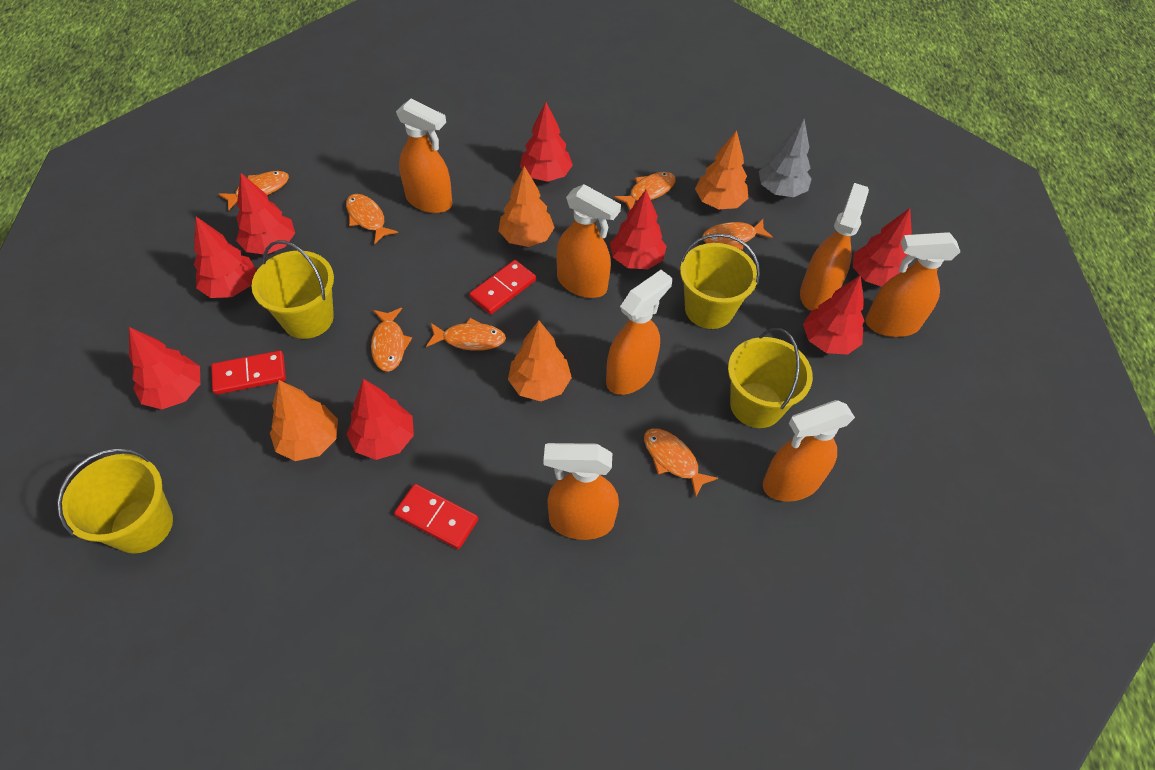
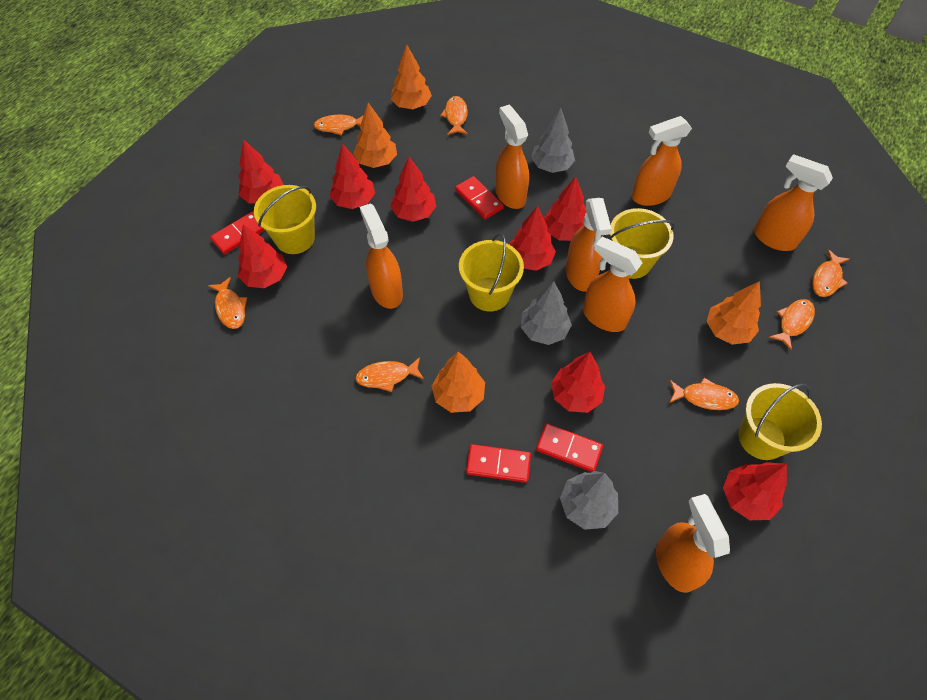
grey tree: [759,119,812,197] = 1 -> [521,281,572,345] [531,107,575,173] [560,471,618,530] = 3
red domino: [211,350,286,395] [394,484,478,549] [469,260,536,314] = 3 -> [210,211,265,254] [455,176,504,219] [466,444,531,483] [536,423,603,472] = 4

